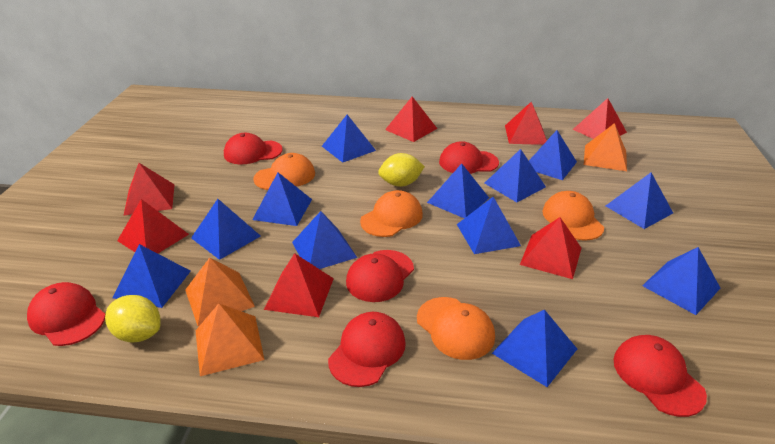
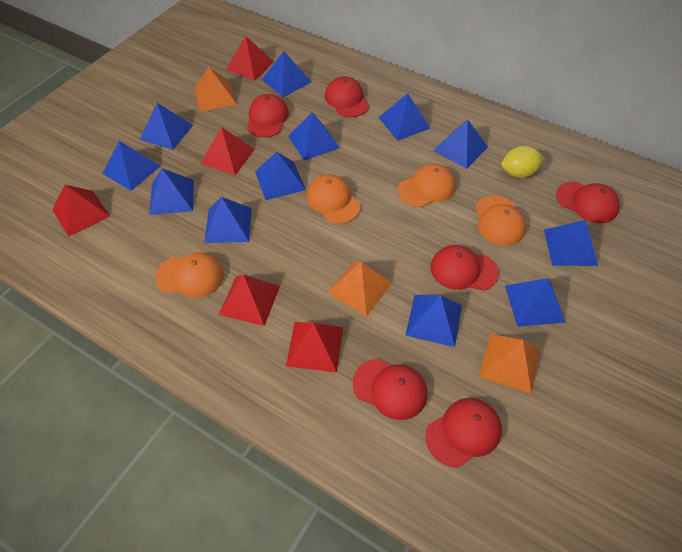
red pyramid: [117,199,189,253] [123,163,175,216] [264,253,334,317] [385,96,437,142] [505,102,547,145] [520,217,582,279] [572,98,627,139] = 7 -> [52,185,110,237] [200,127,255,175] [219,275,280,326] [226,36,274,81] [286,322,343,372] = 5
yellow lemon: [105,295,161,342] [378,153,425,187] = 2 -> [501,146,545,178] = 1

